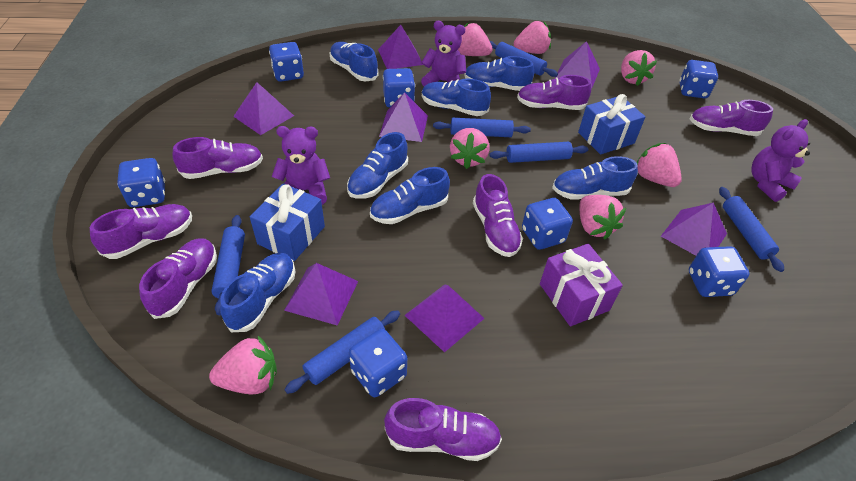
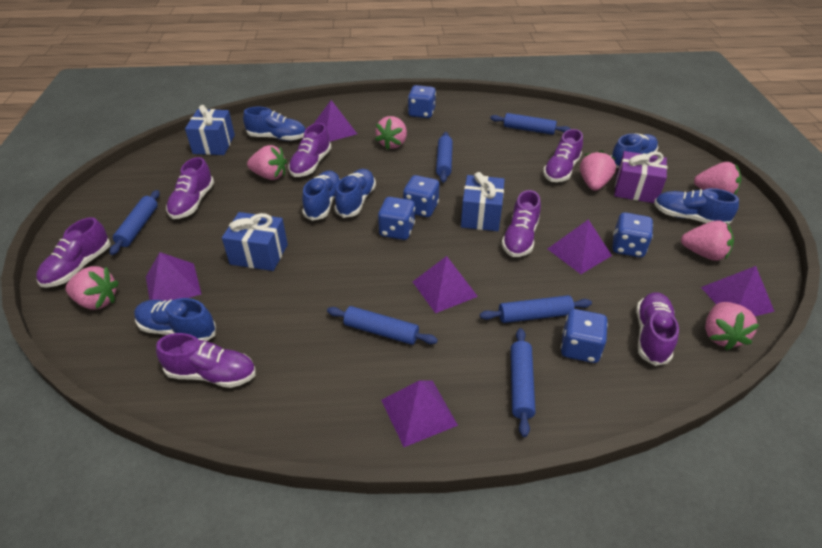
blue dice: [117,158,165,207] [269,42,304,82] [349,329,407,397] [383,68,415,108] [522,198,573,250] [679,60,718,98] [689,246,750,297] = 7 -> [378,197,415,240] [403,175,439,217] [408,85,436,118] [561,309,608,363] [612,212,653,258] = 5
blue gift: [250,183,325,261] [578,94,645,155] = 2 -> [185,105,235,155] [222,212,288,271] [461,172,505,231] = 3
blue shoe: [220,253,295,332] [330,42,379,81] [347,132,408,199] [370,167,450,224] [422,79,491,116] [464,56,534,91] [552,156,638,200] = 7 -> [134,298,216,341] [243,107,306,141] [302,171,341,221] [334,169,376,218] [611,133,658,168] [654,188,739,224] = 6
purple pyramid: [233,82,294,135] [284,263,358,326] [378,25,423,69] [379,92,428,142] [405,284,485,352] [555,41,600,88] [661,203,727,256] = 7 -> [146,252,201,301] [314,100,357,142] [381,380,458,447] [413,256,478,313] [548,219,612,274] [701,266,775,316] = 6
purple teddy bear: [272,126,330,205] [421,21,466,86] [751,119,810,202] = 3 -> none = 0

